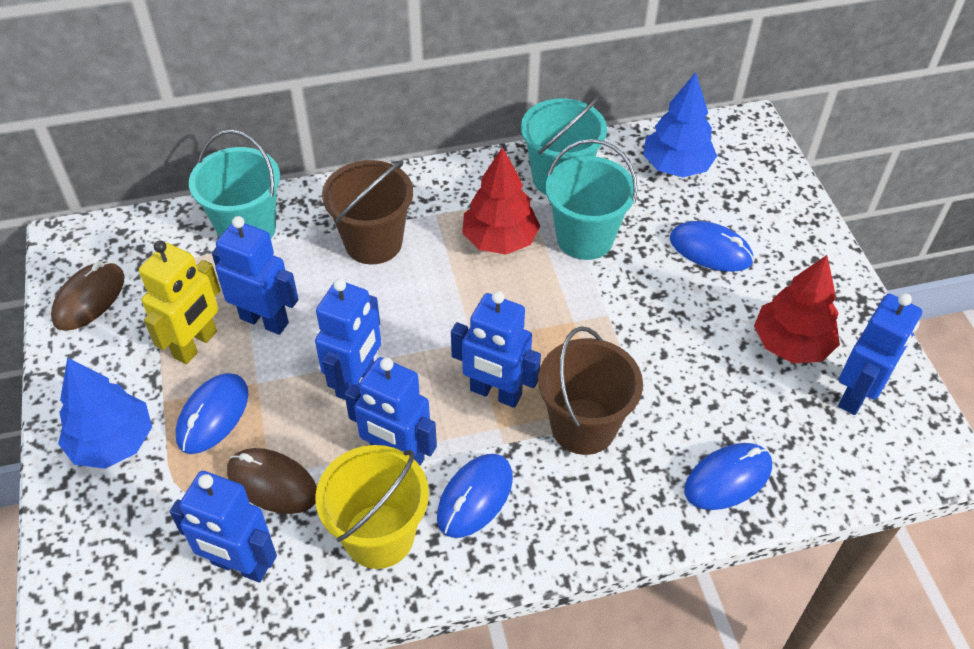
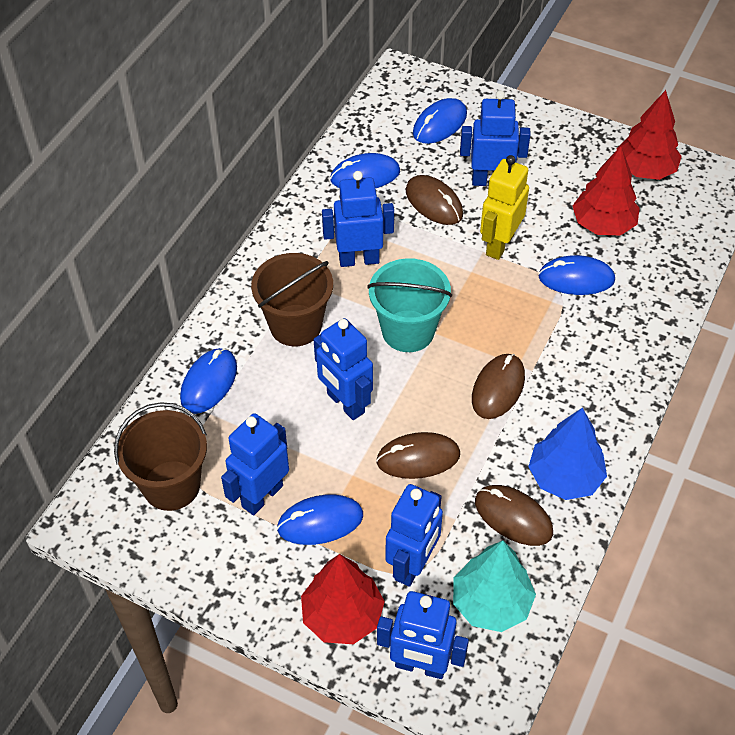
blue mouse: [176,373,249,454] [437,454,513,538] [670,221,754,272] [684,443,772,510] = 4 -> [180,348,237,414] [277,494,363,545] [330,153,400,188] [413,98,467,144] [538,255,615,295] = 5
blue tree: [58,358,152,469] [643,72,717,177] = 2 -> [528,408,607,500] = 1
brown mouse: [51,261,125,331] [227,448,317,514] = 2 -> [376,432,460,479] [406,175,463,225] [472,354,525,419] [475,485,553,546] = 4
red tree: [462,147,540,255] [754,255,840,363] = 2 -> [301,554,385,644] [573,146,640,235] [617,90,682,180] = 3
turquoise bucket: [189,130,280,238] [521,96,607,195] [546,139,638,260] = 3 -> [367,258,452,352] = 1
turquoise tree: none = 0 -> [453,541,536,632] = 1
yellow bucket: [315,445,429,569] = 1 -> none = 0

